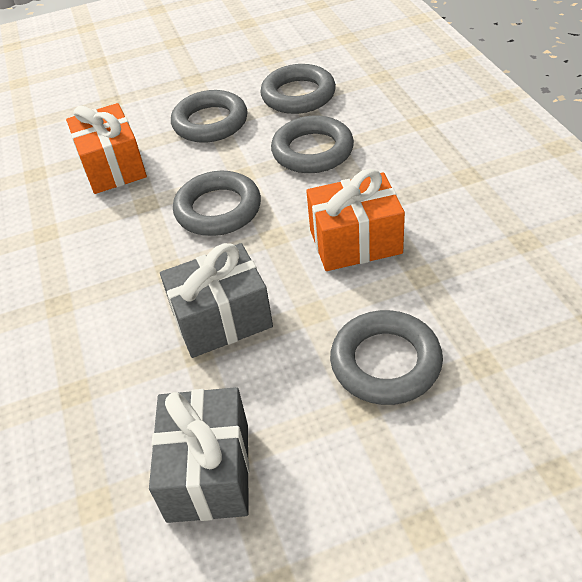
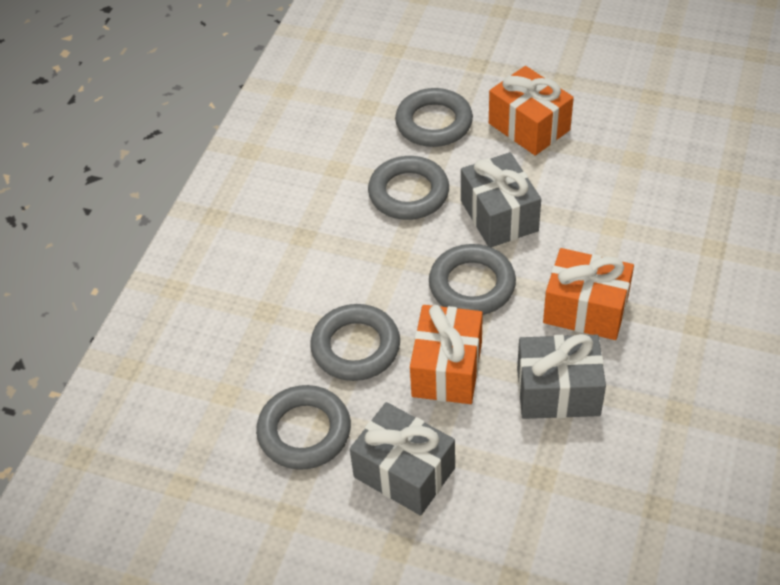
grey gift: [149,387,249,523] [160,243,273,358] = 2 -> [350,402,455,516] [461,152,541,247] [517,334,606,419] = 3
orange gift: [66,103,147,194] [306,169,405,271] = 2 -> [410,305,483,404] [489,66,574,156] [543,248,634,340] = 3

